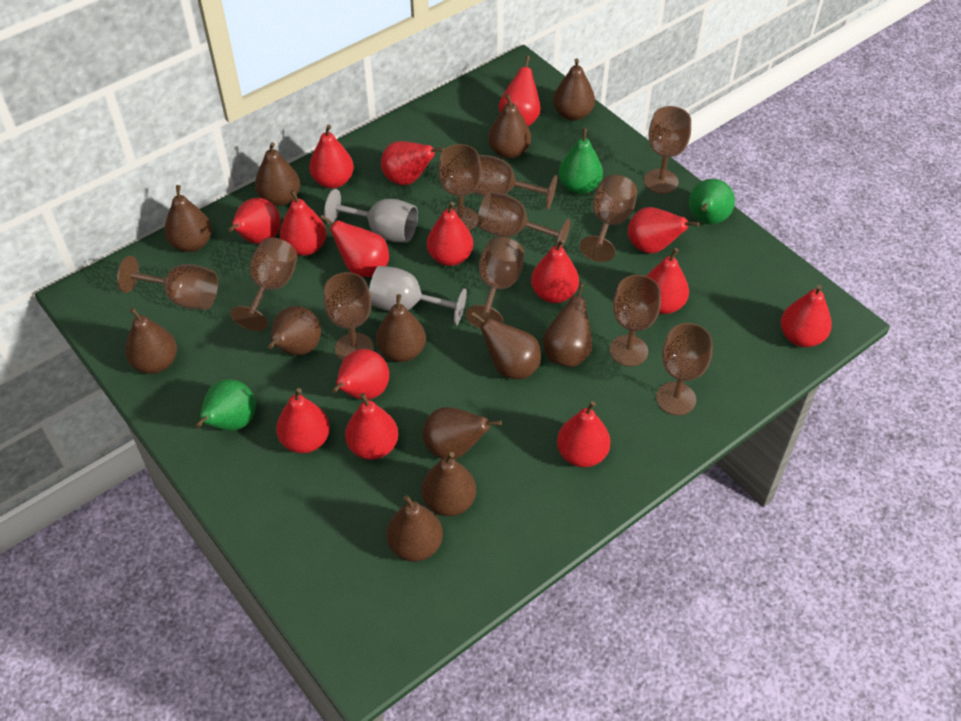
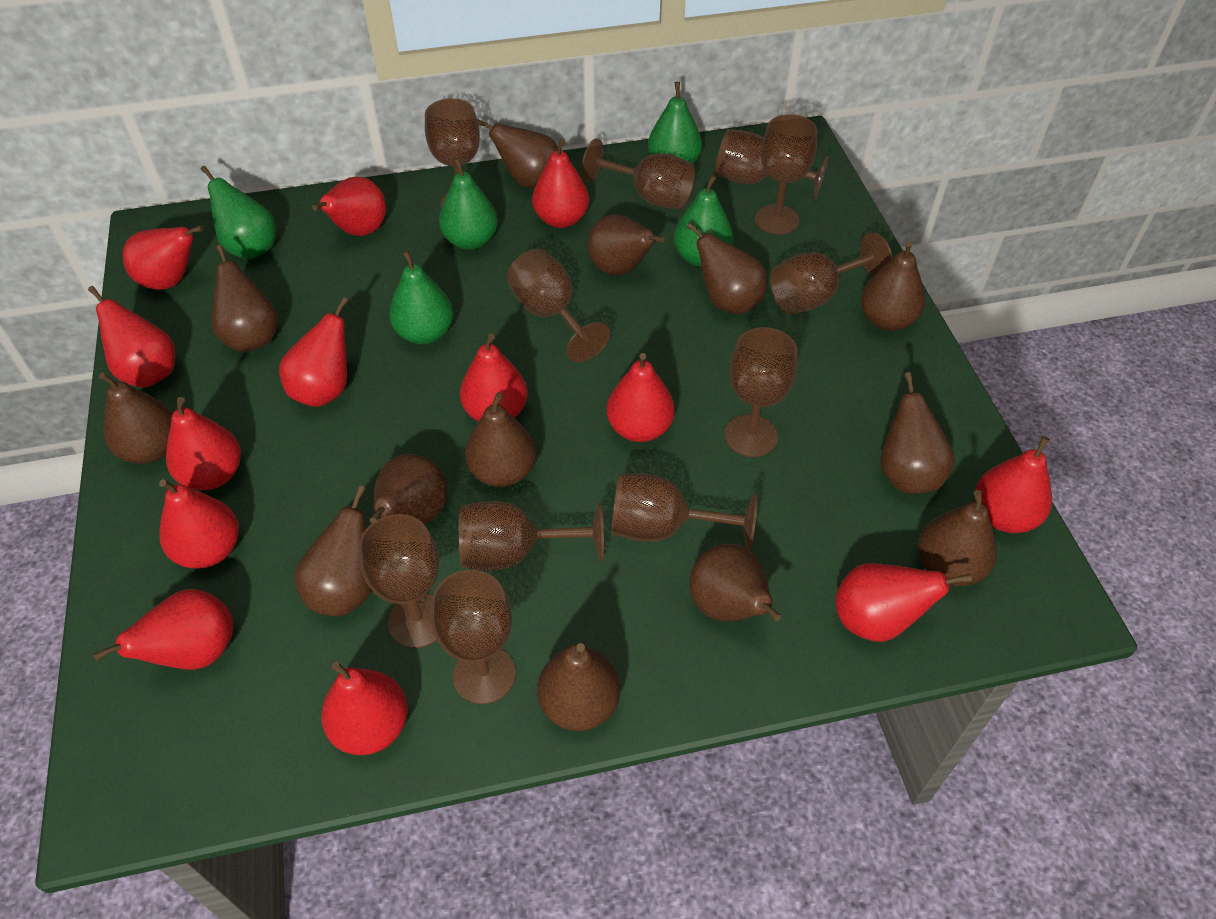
brown pear: [125,307,177,374] [164,185,212,252] [255,142,300,206] [268,306,321,356] [376,294,426,362] [386,495,443,562] [421,452,476,516] [422,407,502,459] [471,312,541,379] [488,94,531,159] [543,282,592,367] [553,59,595,121] = 12 -> [99,373,173,464] [212,245,278,352] [295,485,372,617] [370,454,447,524] [465,393,536,487] [477,119,558,188] [537,643,620,731] [587,214,665,275] [686,222,767,314] [690,544,781,621] [861,241,925,331] [880,372,955,493] [918,490,997,586] = 13
green pear: [196,379,256,431] [559,128,603,194] [689,179,735,224] = 3 -> [201,166,276,259] [389,250,453,344] [439,157,498,250] [648,82,702,163] [674,175,733,267] = 5
grey goblet: [324,189,418,243] [369,266,467,326] = 2 -> none = 0
red pear: [228,198,281,244] [276,388,330,453] [280,190,327,256] [309,125,354,188] [320,215,389,277] [332,349,389,400] [345,393,398,460] [381,141,444,185] [427,202,473,266] [499,56,541,126] [531,239,579,303] [557,401,611,467] [628,207,699,254] [647,248,689,314] [781,285,832,347] = 15 -> [88,286,175,388] [93,589,233,670] [122,225,203,290] [159,479,239,569] [166,397,241,490] [279,297,349,407] [312,177,386,236] [321,662,408,755] [460,333,528,422] [532,138,589,228] [607,353,675,442] [835,563,972,642] [975,436,1052,533] = 13

